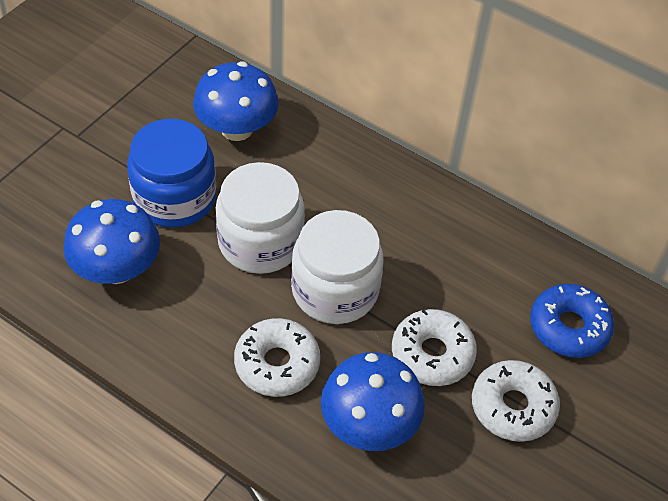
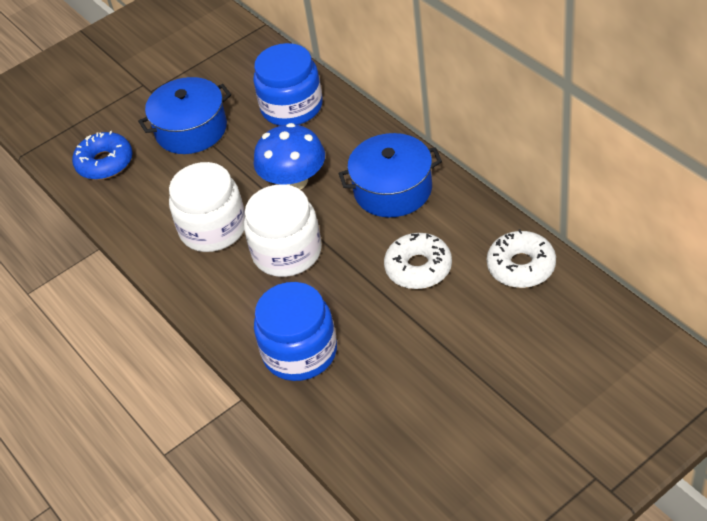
blue jar: [127,119,216,228] = 1 -> [253,43,323,126] [254,282,337,381] = 2
blue mushroom: [63,199,160,284] [193,61,279,141] [321,352,425,451] = 3 -> [253,123,325,190] = 1
blue pot: none = 0 -> [138,77,231,154] [338,133,442,217] = 2
white donut: [234,318,320,397] [392,309,477,386] [472,360,560,442] = 3 -> [384,233,452,289] [487,229,556,288] = 2

